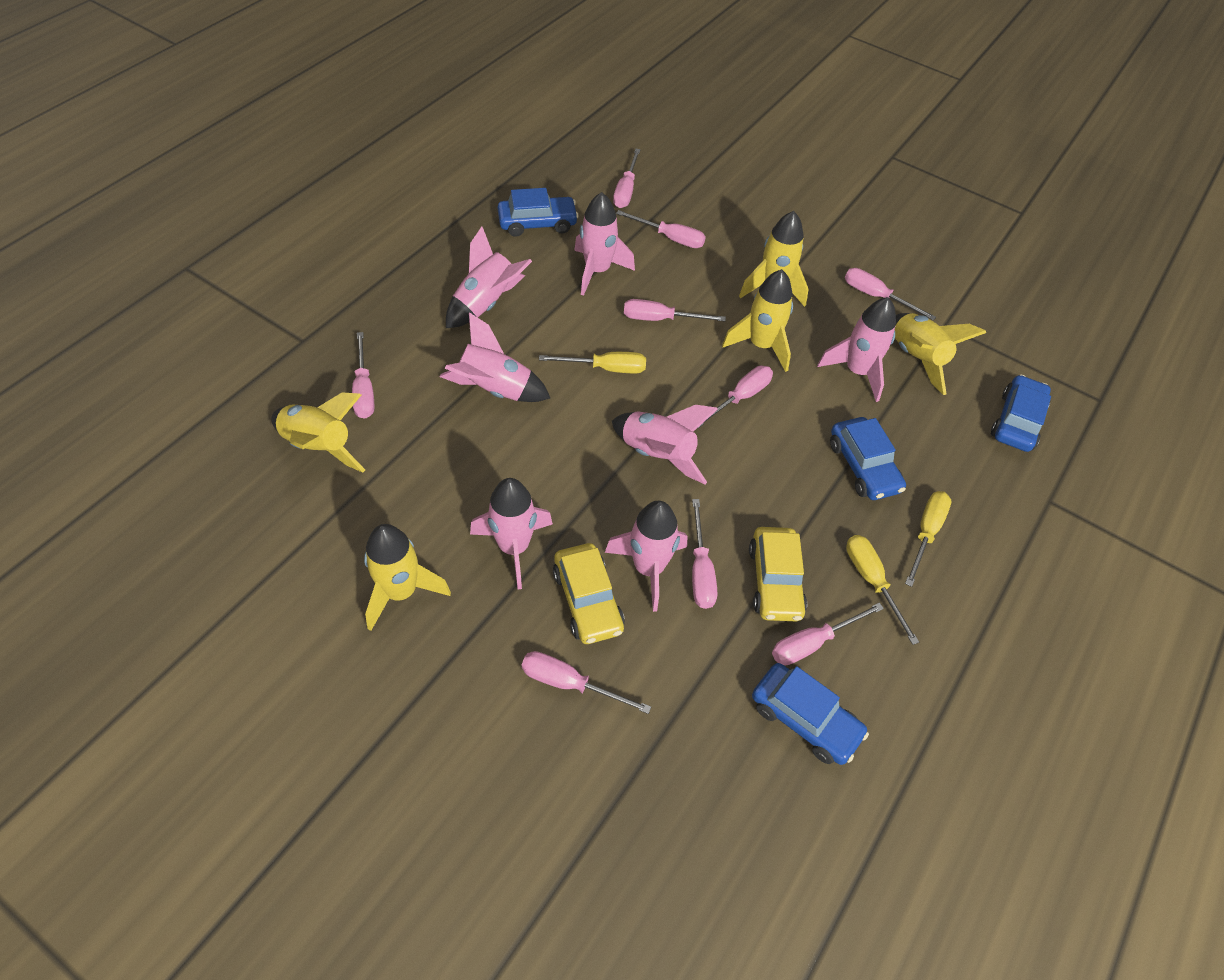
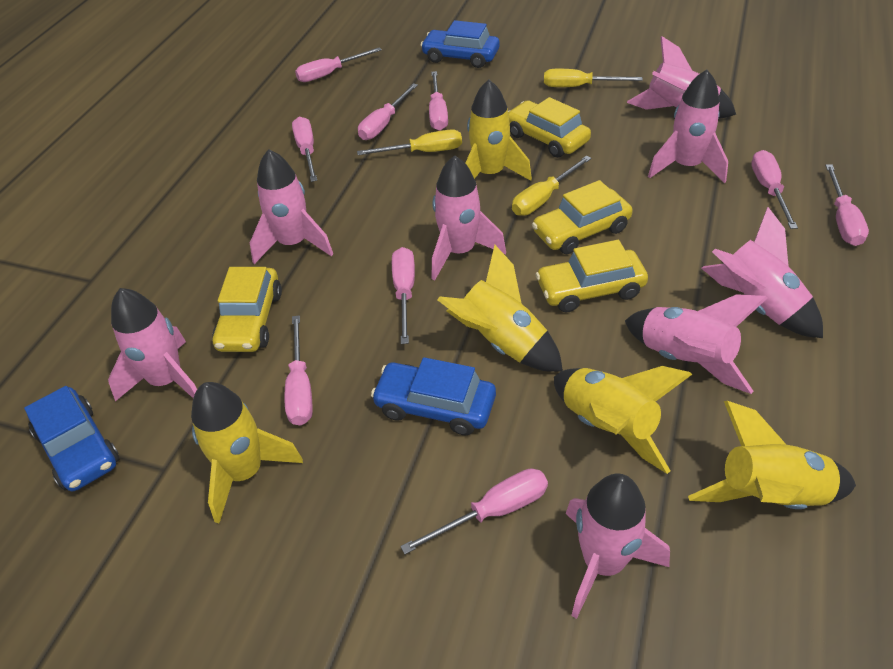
blue car: [497,188,579,237] [752,663,869,765] [830,417,906,500] [991,375,1051,452] = 4 -> [24,386,119,491] [371,357,496,435] [421,20,500,68] = 3
pink rocket: [439,312,550,402] [446,227,532,328] [470,478,553,589] [574,192,635,296] [605,501,687,612] [612,405,718,484] [817,297,896,402] = 7 -> [108,288,197,401] [250,149,333,264] [432,155,506,280] [566,474,670,619] [625,294,768,394] [627,36,736,118] [648,70,728,183] [701,207,823,338] = 8
yellow car: [553,543,625,644] [749,527,807,622] = 2 -> [212,267,282,352] [508,97,591,158] [532,180,633,254] [535,240,648,312] = 4

